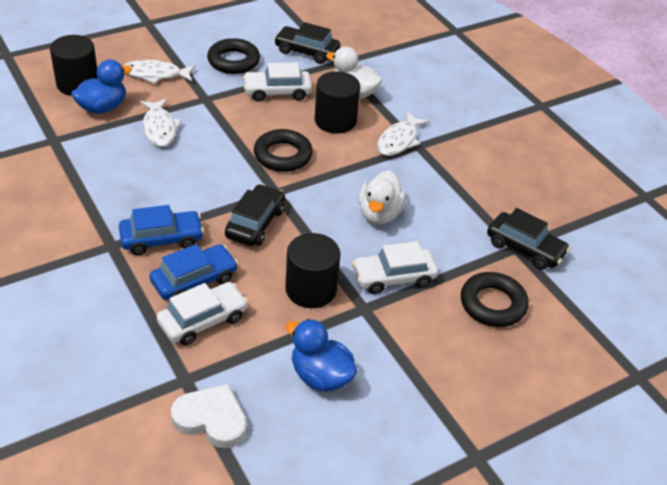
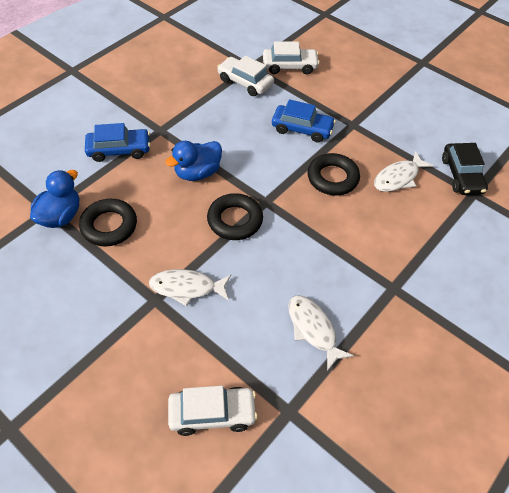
black car: [225,184,285,246] [274,22,340,64] [487,208,570,270] = 3 -> [442,143,488,195] = 1
black cylinder: [50,35,98,96] [285,233,340,308] [315,71,360,134] = 3 -> none = 0
white duck: [326,47,382,99] [359,170,406,224] = 2 -> none = 0
white heart: [171,384,247,448] = 1 -> none = 0

